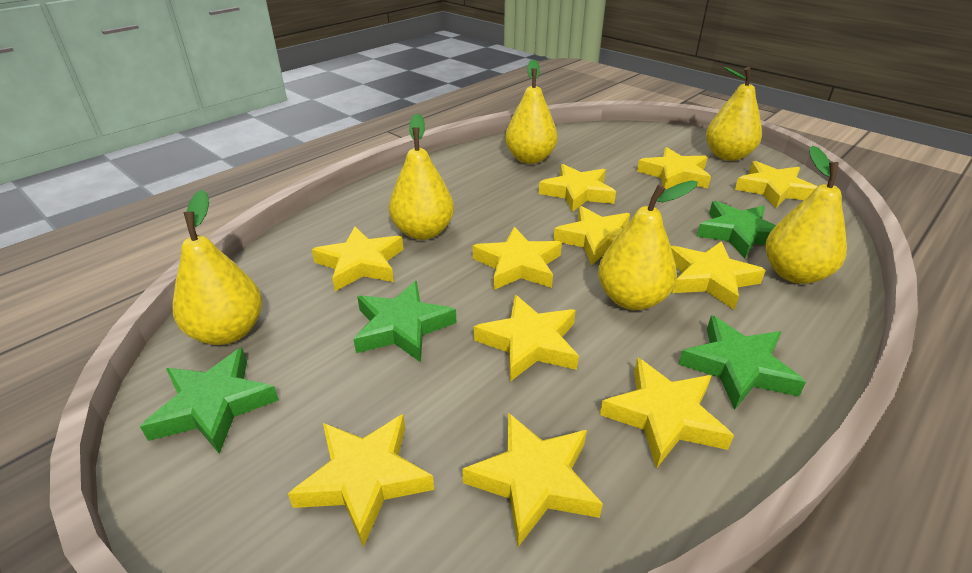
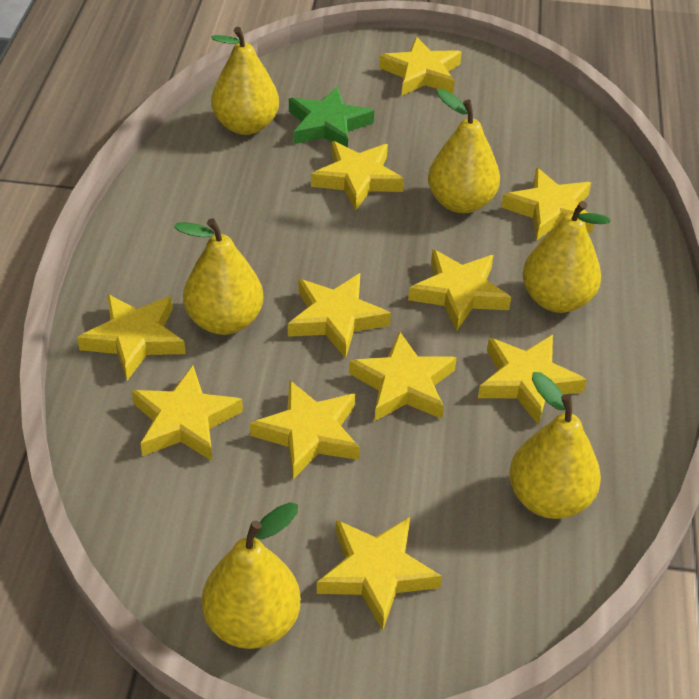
green star: [140,348,279,454] [353,281,457,362] [678,315,806,410] [697,201,776,258] = 4 -> [289,86,374,147] = 1

